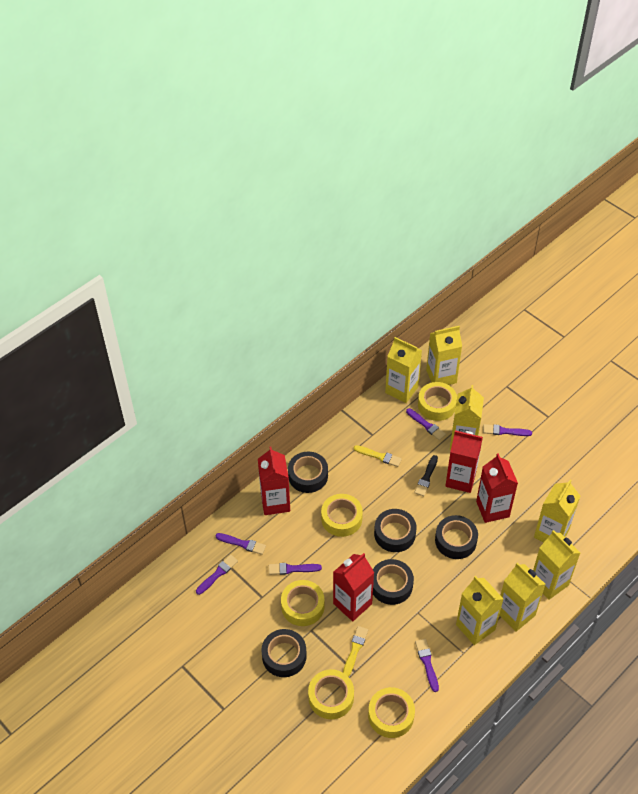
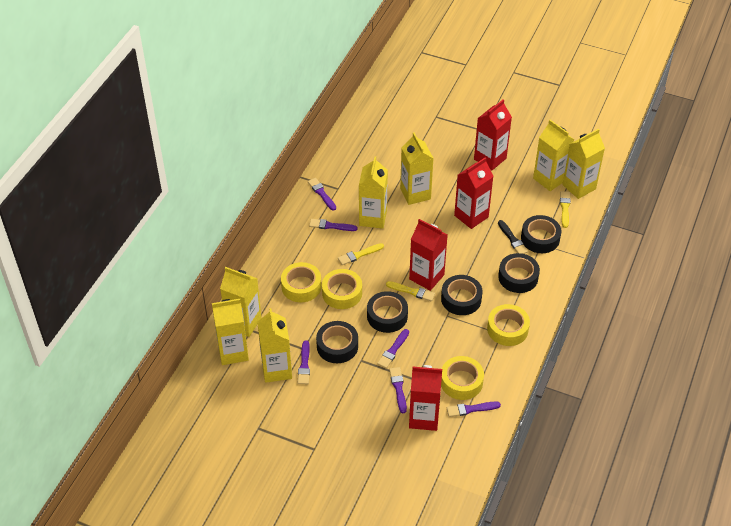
yellow brush: [343,626,368,677] [354,445,402,467] = 2 -> [338,243,384,265] [386,281,435,301] [560,191,571,228] = 3
yellow tape: [281,580,325,626] [308,669,354,719] [321,494,363,537] [368,687,415,738] [418,382,457,421] = 5 -> [281,262,321,302] [322,269,362,309] [441,356,484,400] [487,304,530,346] = 4

